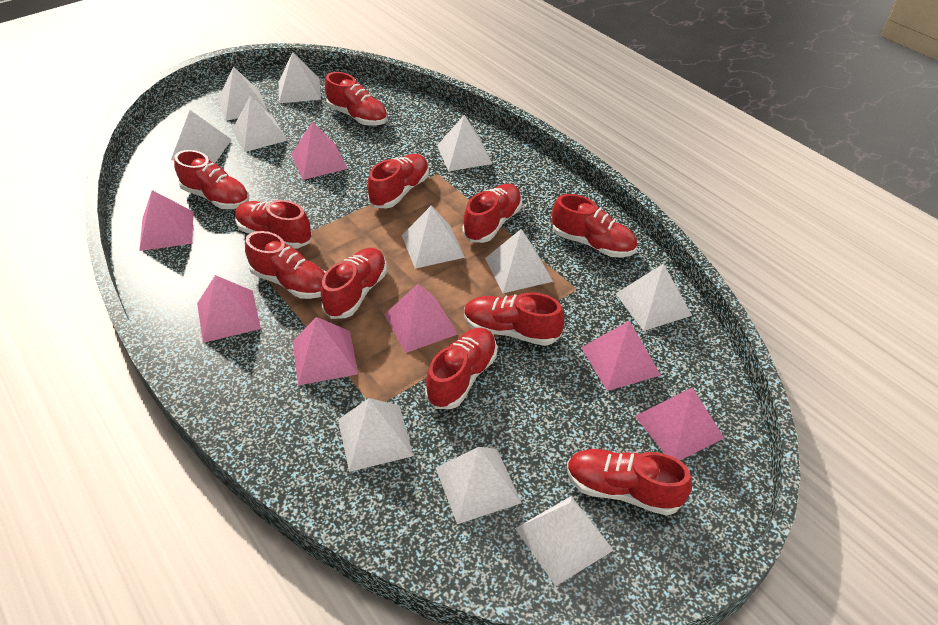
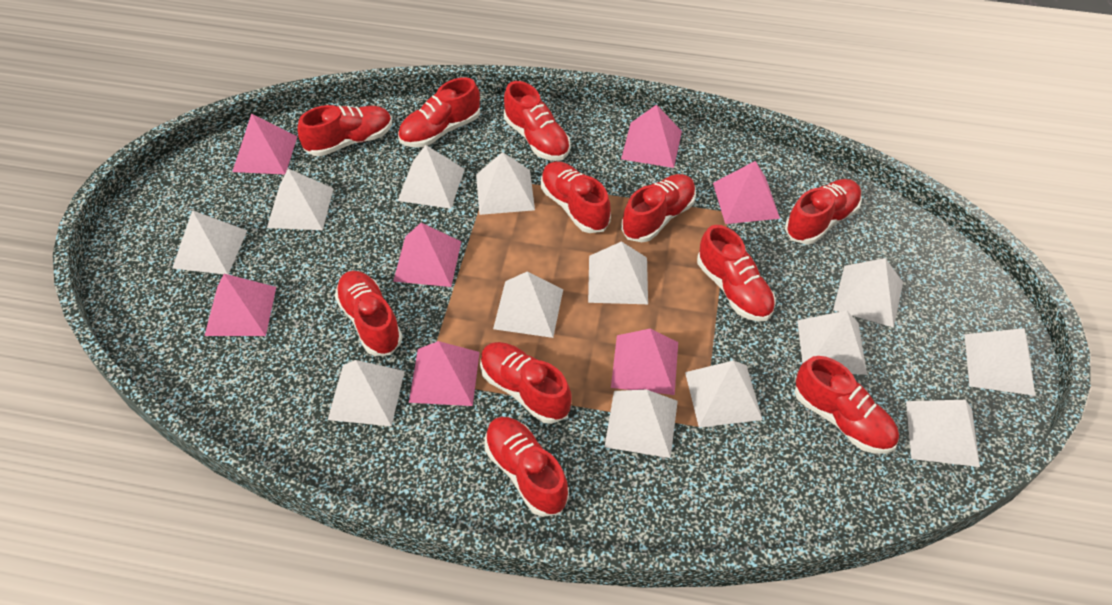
white pyramid: [171,110,232,163] [218,66,268,121] [232,95,288,152] [279,52,321,103] [338,398,414,472] [402,206,465,269] [436,447,521,524] [437,115,493,171] [485,229,553,293] [515,496,614,586] [616,263,692,331] = 11 -> [172,210,247,274] [267,169,333,230] [328,360,405,426] [398,145,465,209] [476,152,535,215] [493,271,563,338] [588,241,648,304] [605,390,678,458] [685,361,763,428] [797,311,867,375] [833,258,903,328] [906,400,980,467] [965,328,1035,396] = 13

